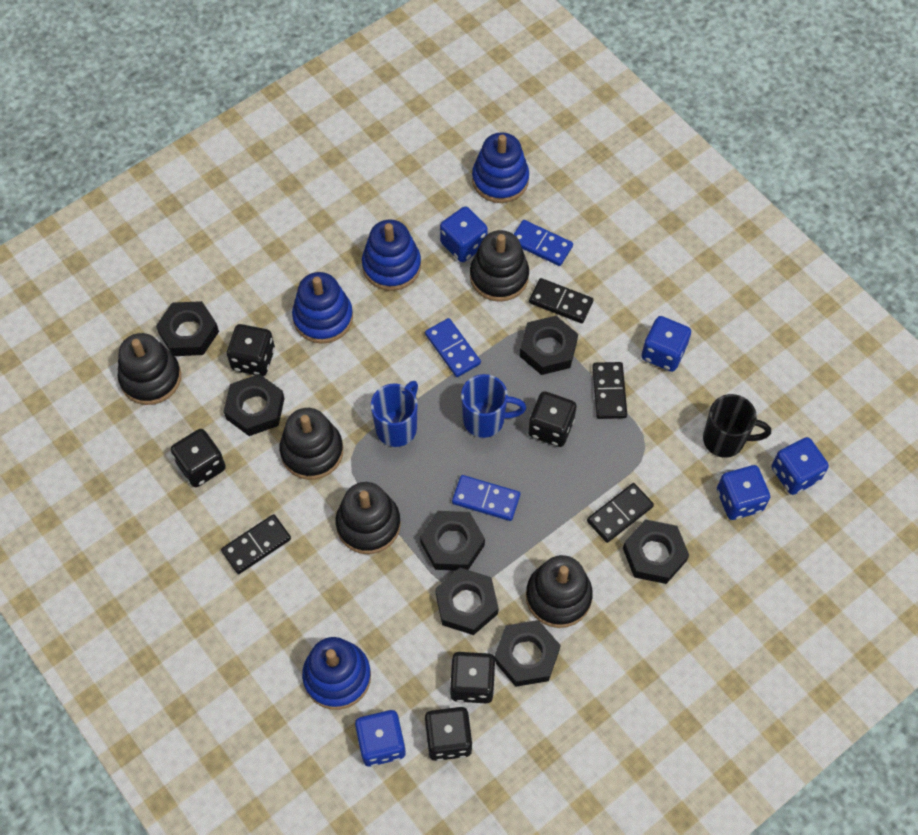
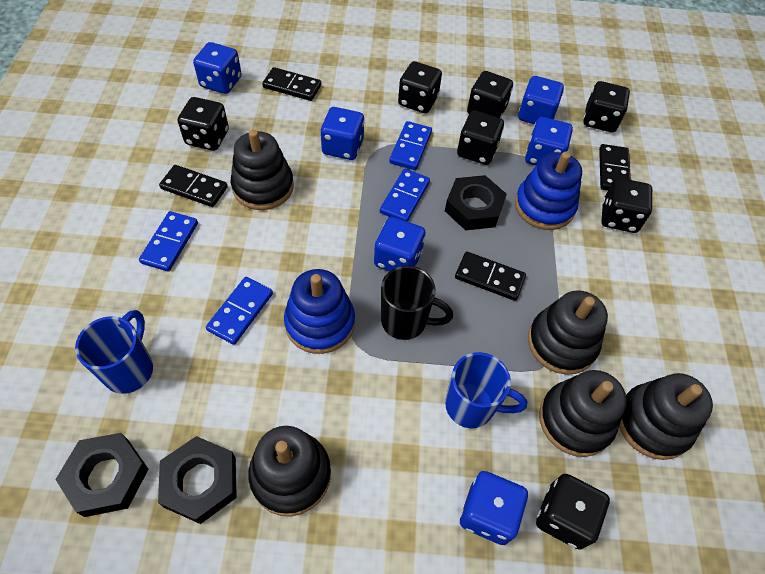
black dice: [171,429,226,487] [227,324,275,376] [425,707,473,761] [450,652,496,703] [528,391,577,447] = 5 -> [178,97,229,151] [398,61,442,114] [457,111,504,165] [467,71,513,118] [536,474,610,550] [583,81,630,132] [602,178,652,233] = 7
black nut: [156,301,219,356] [224,374,285,436] [420,511,485,571] [435,568,499,635] [494,620,561,687] [520,316,578,375] [623,519,689,584] = 7 -> [55,433,149,517] [158,436,237,524] [445,175,507,231] = 3
blue dice: [355,710,406,767] [440,207,488,262] [642,316,691,372] [717,465,770,520] [772,437,829,495] = 5 -> [193,42,242,94] [321,107,364,160] [374,217,425,272] [460,471,528,545] [518,76,564,124] [525,117,573,165] = 6
blue domino: [425,318,481,377] [452,475,520,521] [514,220,573,266] = 3 -> [139,211,198,272] [206,277,273,345] [380,169,430,222] [389,121,432,170] = 4
blue stacking toy: [292,272,353,344] [302,637,371,710] [362,220,421,291] [472,132,529,203] = 4 -> [284,269,355,354] [515,152,582,230] = 2

